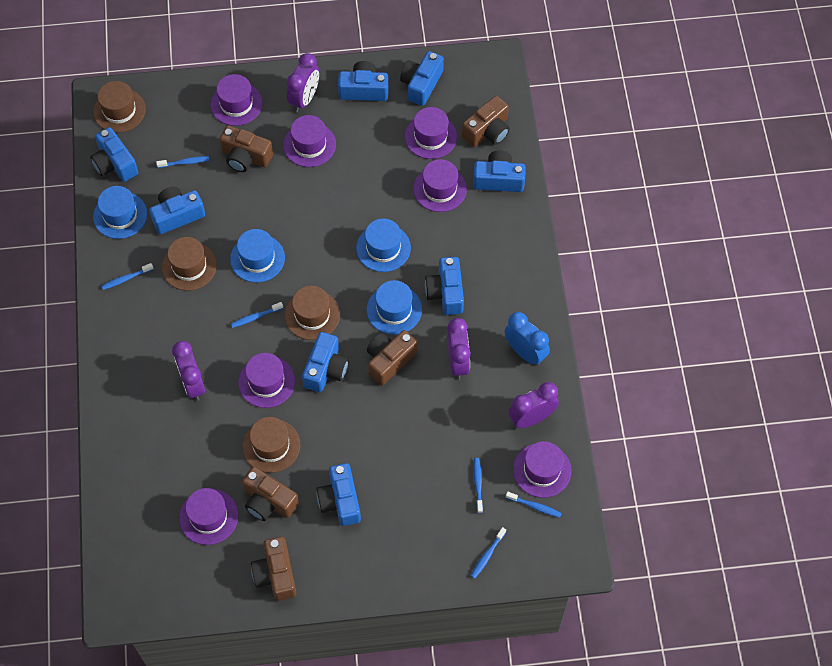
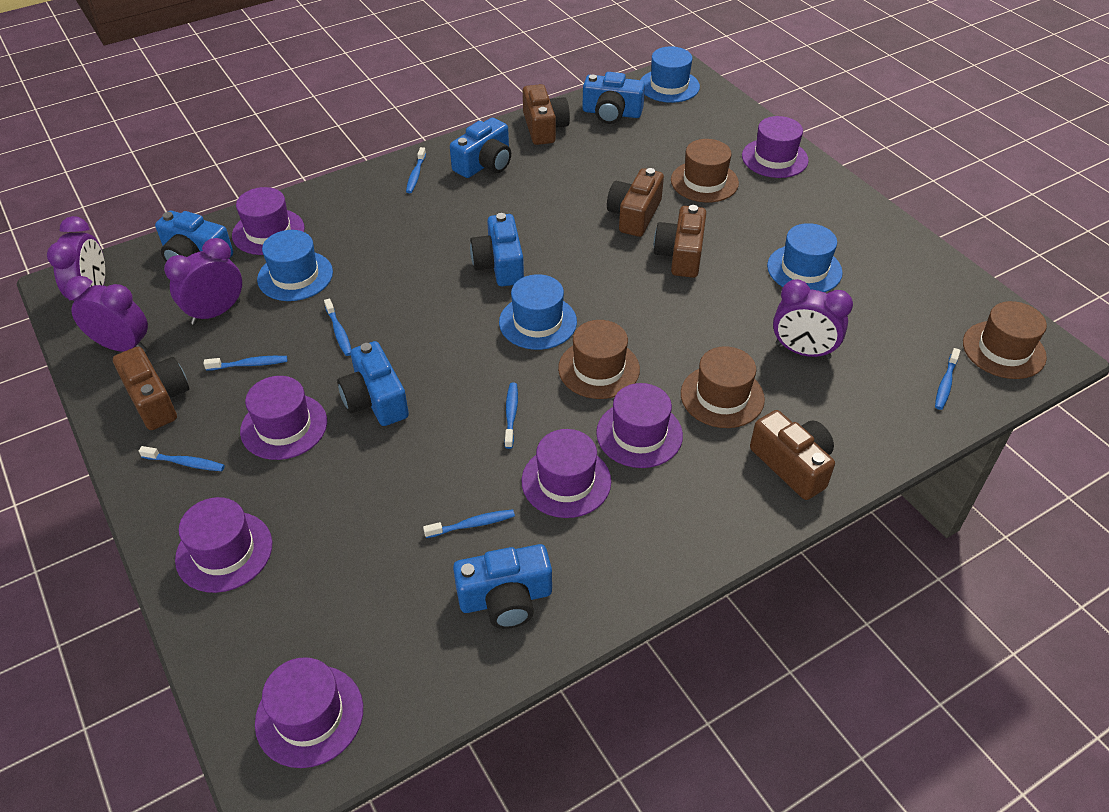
blue camera: [90,127,138,182] [149,187,205,234] [302,332,349,392] [316,463,361,526] [338,61,389,101] [400,51,444,106] [425,257,464,315] [473,151,526,192] = 8 -> [155,211,233,262] [337,341,409,426] [450,118,511,178] [453,544,552,629] [470,213,524,286] [582,72,645,124] = 6
blue clock: [504,312,550,366] = 1 -> none = 0
blue toothbrush: [102,263,153,290] [156,156,209,168] [231,302,283,328] [471,527,506,579] [473,458,483,513] [506,492,562,518] = 6 -> [139,446,225,471] [204,356,287,371] [324,298,351,356] [406,147,426,193] [423,509,515,538] [504,382,518,449] [935,348,960,410] = 7

